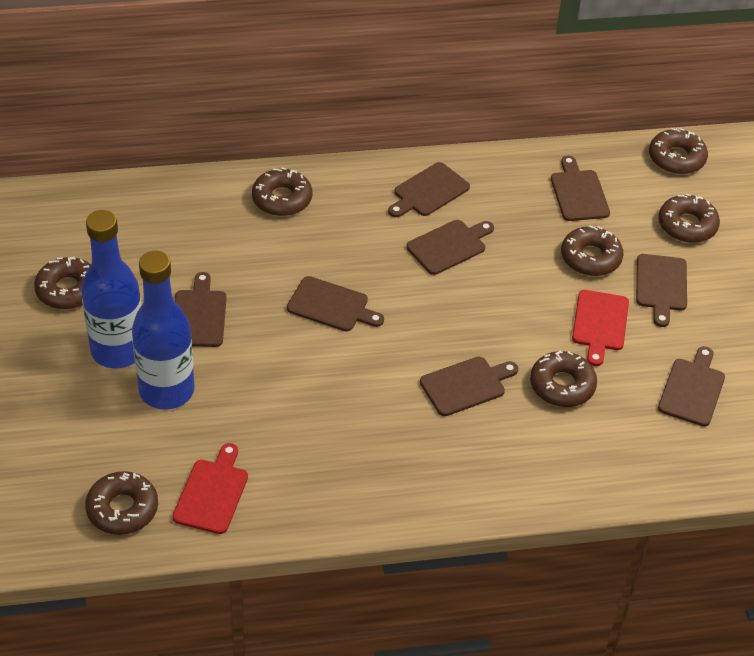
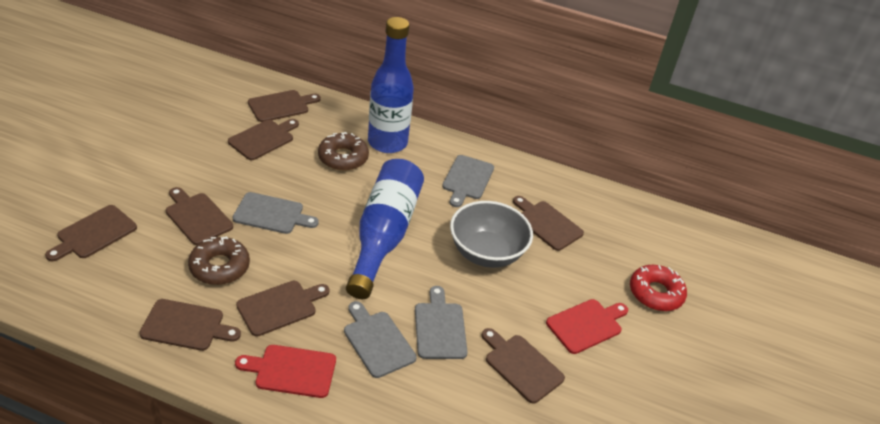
brown donut: [34,257,91,309] [85,471,158,535] [252,167,312,216] [530,351,597,407] [561,225,624,276] [649,128,708,174] [658,194,720,243] = 7 -> [188,236,250,285] [318,132,369,171] = 2
grey bowl: none = 0 -> [450,201,533,268] = 1
grey cutting board: none = 0 -> [233,192,319,234] [344,301,417,378] [415,286,468,359] [442,155,494,207] = 4
red donut: none = 0 -> [630,265,687,311] = 1

